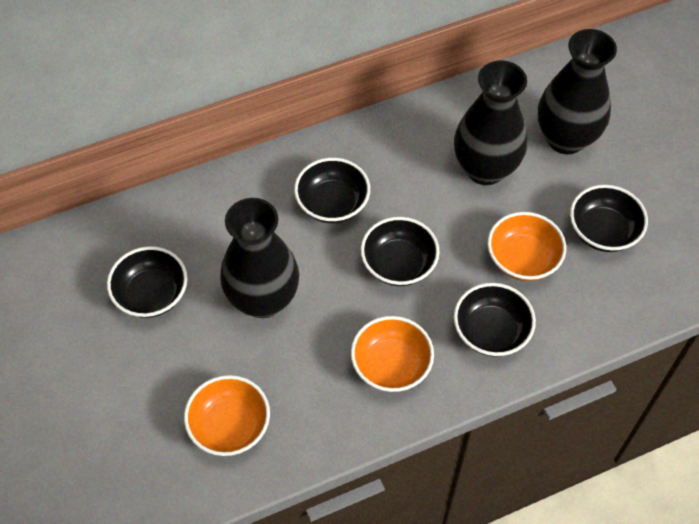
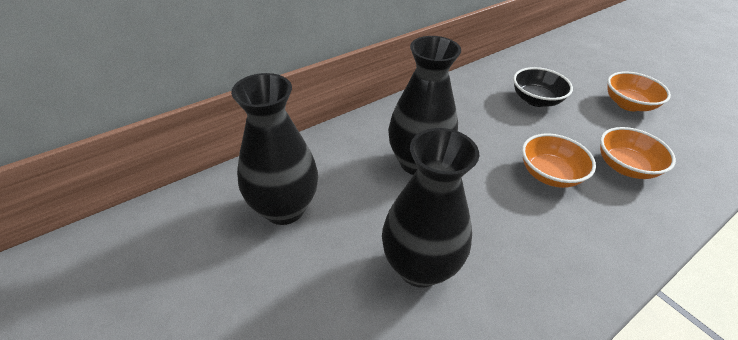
black bowl: [107,246,187,318] [294,158,370,223] [361,217,440,286] [454,283,536,357] [570,185,648,252] = 5 -> [513,67,573,107] = 1

